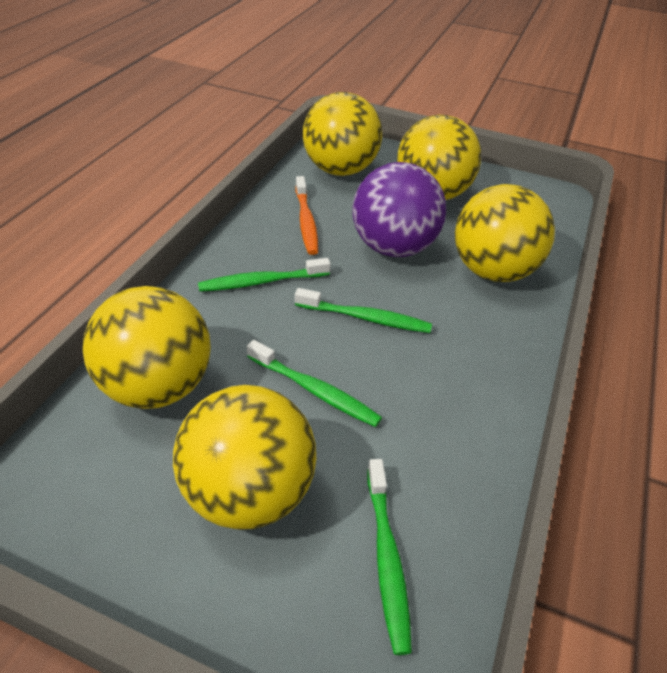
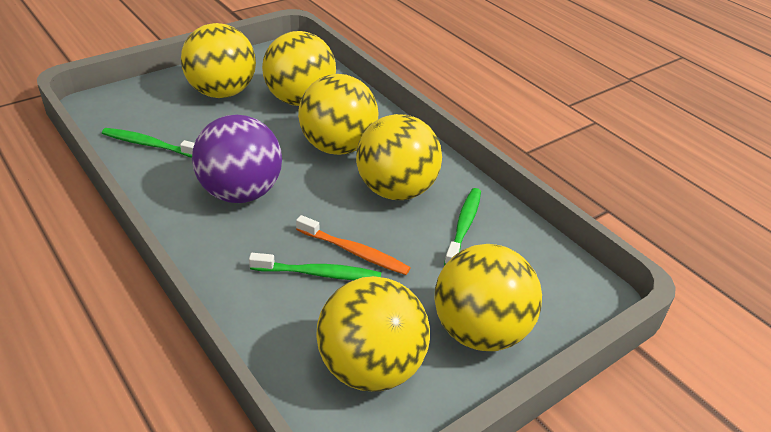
green toothbrush: [198,258,331,292] [247,340,382,427] [295,288,432,333] [367,459,412,655] = 4 -> [102,128,195,158] [249,253,381,280] [444,188,481,265] = 3
yellow ball: [83,286,211,409] [173,385,316,530] [303,92,382,176] [397,115,481,200] [455,184,555,282] = 5 -> [181,23,256,98] [262,31,336,106] [298,74,379,155] [316,276,430,392] [356,114,442,200] [434,244,542,351] = 6

